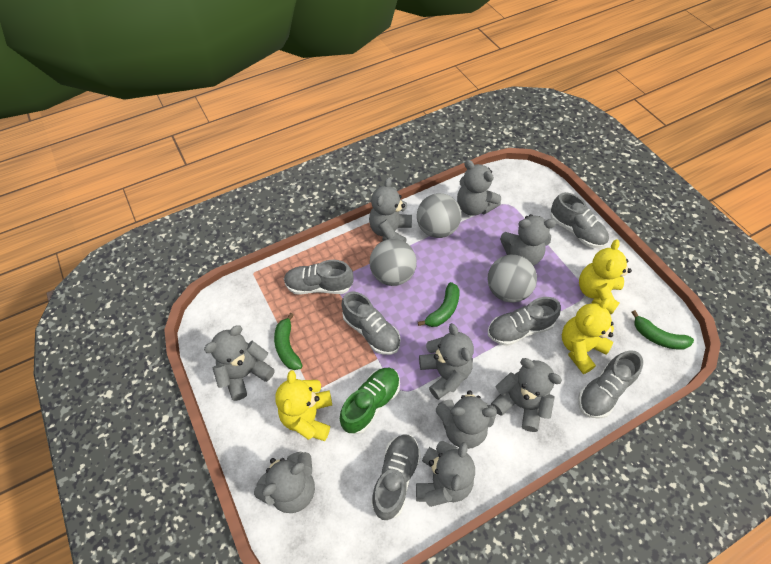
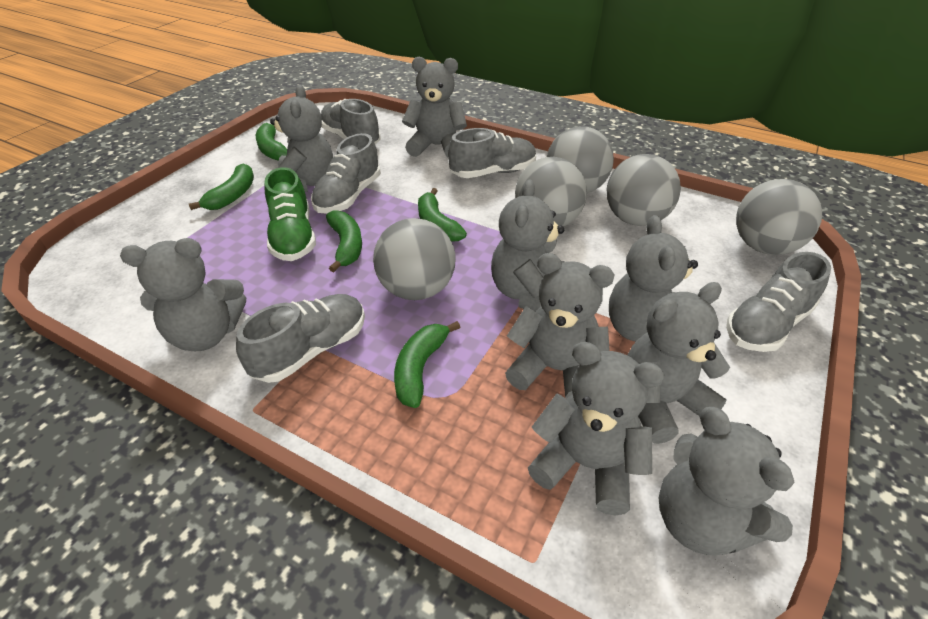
green banana: [274,313,303,370] [418,282,459,327] [631,310,694,350] = 3 -> [189,164,254,210] [256,123,287,161] [326,210,362,272] [394,321,461,408] [418,188,467,241] = 5
grey ball: [370,239,417,286] [417,193,461,238] [488,255,537,303] = 3 -> [373,218,456,300] [515,157,587,227] [547,126,614,193] [607,154,681,226] [736,179,822,255] = 5
grey shoe: [284,260,354,295] [341,291,401,355] [371,434,421,520] [488,297,561,346] [551,192,609,248] [578,350,643,419] = 6 -> [236,294,365,383] [311,133,381,213] [321,99,380,144] [448,128,536,178] [726,252,831,352] = 5
yellow teddy bear: [275,370,332,441] [562,298,614,374] [579,240,632,315] = 3 -> none = 0

